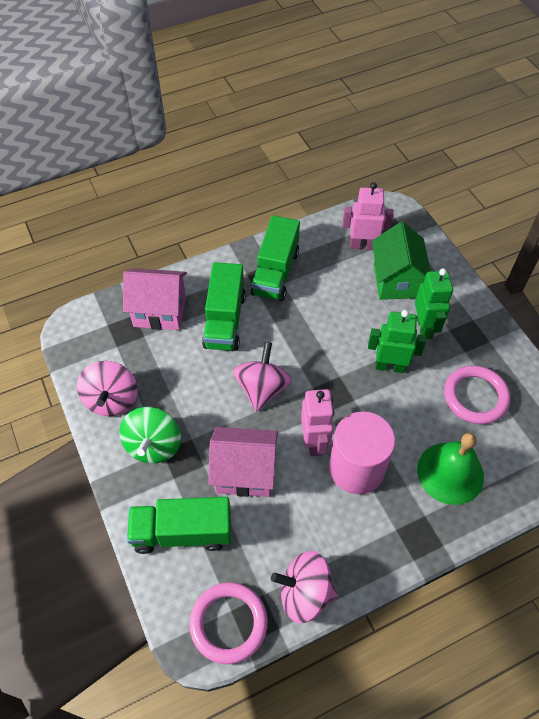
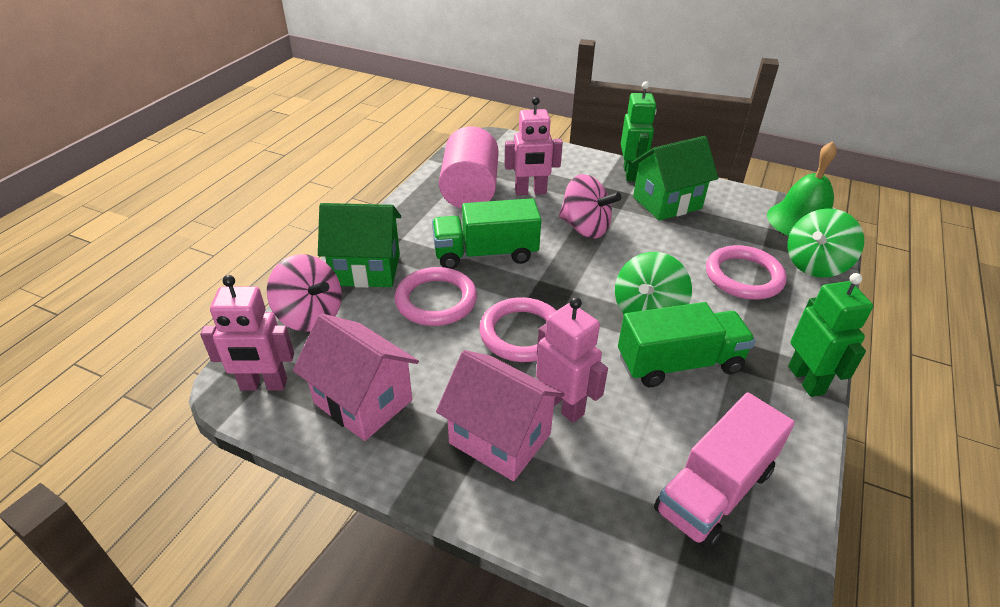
green house: [372,222,431,300] = 1 -> [318,203,401,288] [632,136,718,221] = 2
green spinning top: [119,407,181,464] = 1 -> [615,252,692,314] [788,208,864,278] = 2
green truck: [127,497,231,554] [202,262,246,351] [251,215,300,301] = 3 -> [432,198,541,269] [618,302,756,387] = 2
pink ring: [189,582,268,664] [444,365,511,424] = 2 -> [394,267,477,326] [479,297,557,362] [706,245,787,300] = 3
pink robot: [301,389,334,456] [342,182,394,250] = 2 -> [200,275,294,391] [505,97,563,195] [536,297,608,423] = 3
pink spinning top: [77,361,138,416] [233,342,292,412] [271,551,338,623] = 3 -> [267,254,342,332] [559,174,621,238] = 2
pink truck: none = 0 -> [654,393,795,549] = 1

